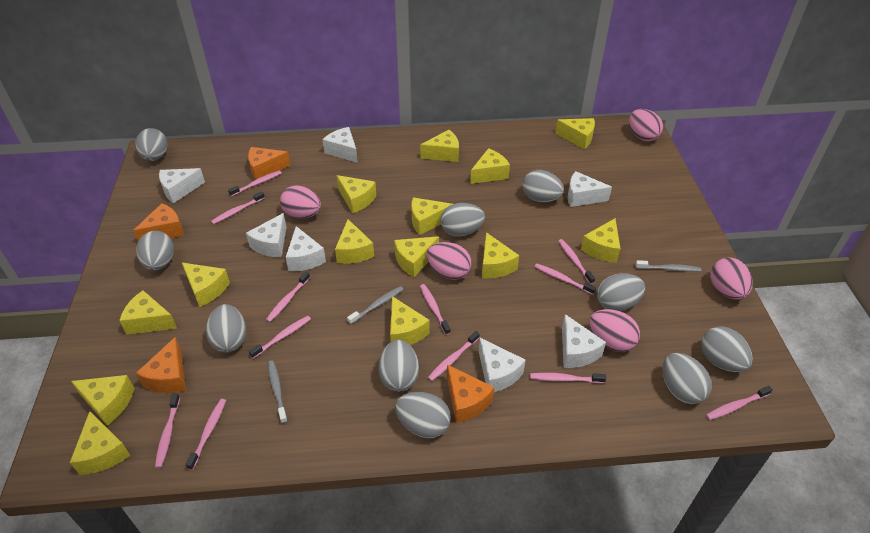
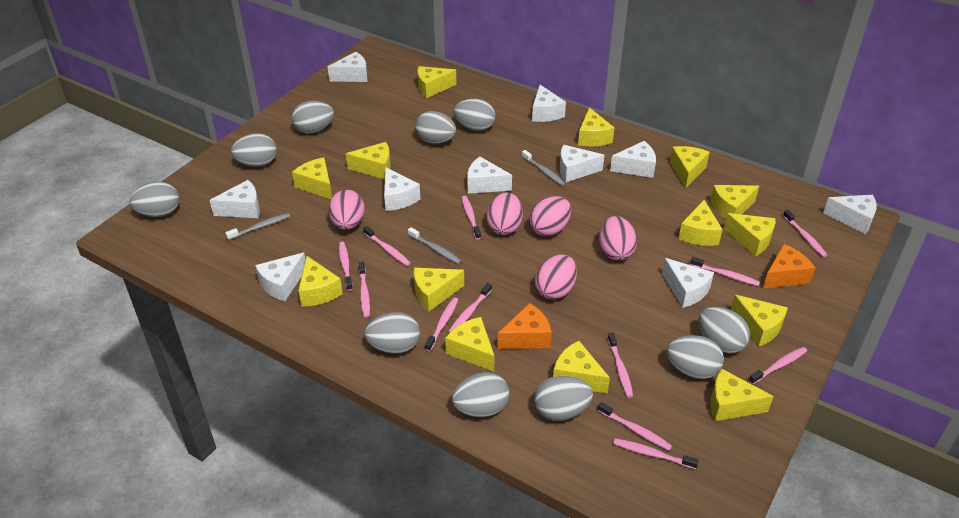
orange cheese: [133,203,184,241] [136,337,186,393] [248,147,291,180] [447,364,494,423] = 4 -> [497,303,552,349] [763,244,815,288] = 2
white cheese: [159,168,205,203] [246,213,287,257] [285,226,326,271] [322,127,358,163] [479,338,526,392] [562,314,606,368] [568,171,612,207] = 7 -> [210,180,260,218] [255,253,305,301] [328,52,368,82] [384,167,420,211] [467,157,512,194] [532,85,566,122] [560,145,604,182] [610,141,656,178] [662,258,714,308] [823,195,877,234] = 10

